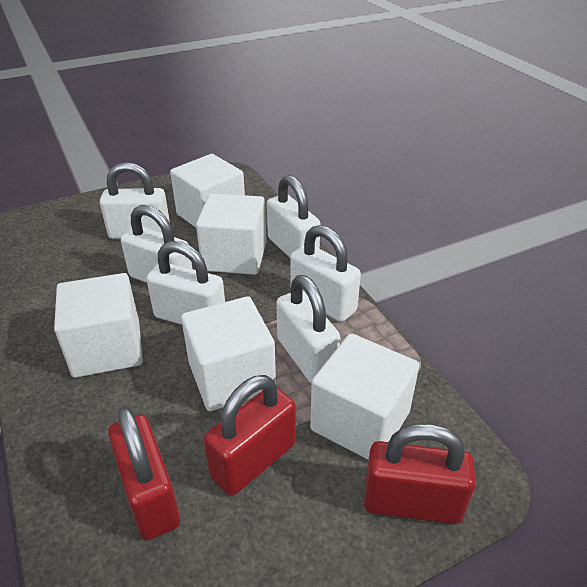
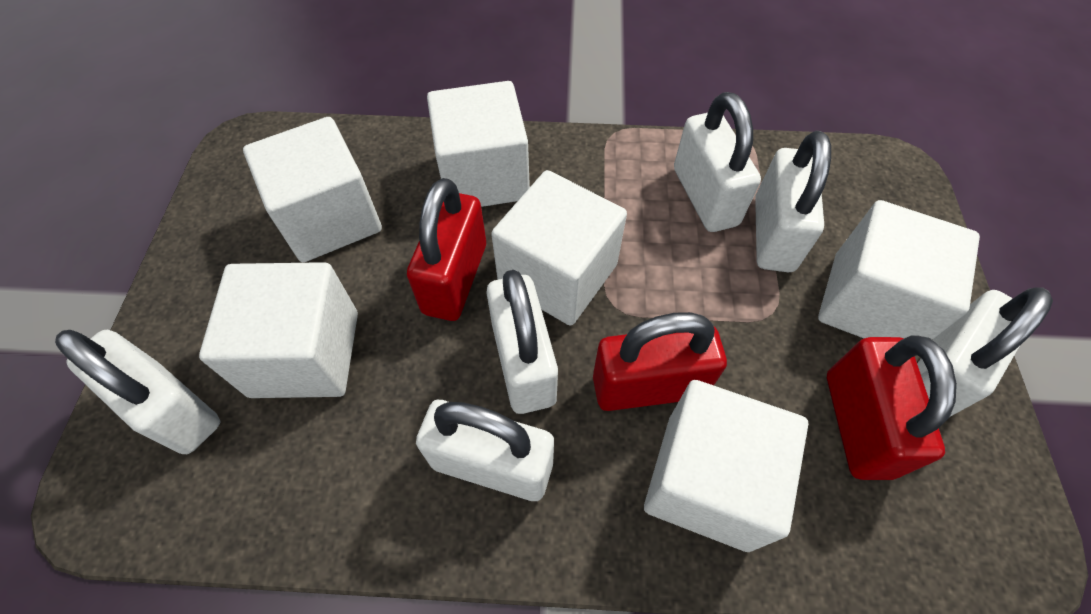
white cube: [54,273,143,378] [170,154,245,228] [181,296,276,411] [196,193,267,275] [310,333,419,460] = 5 -> [199,262,358,398] [243,117,382,262] [427,81,530,207] [491,170,627,326] [644,380,808,552] [818,200,980,340] = 6

